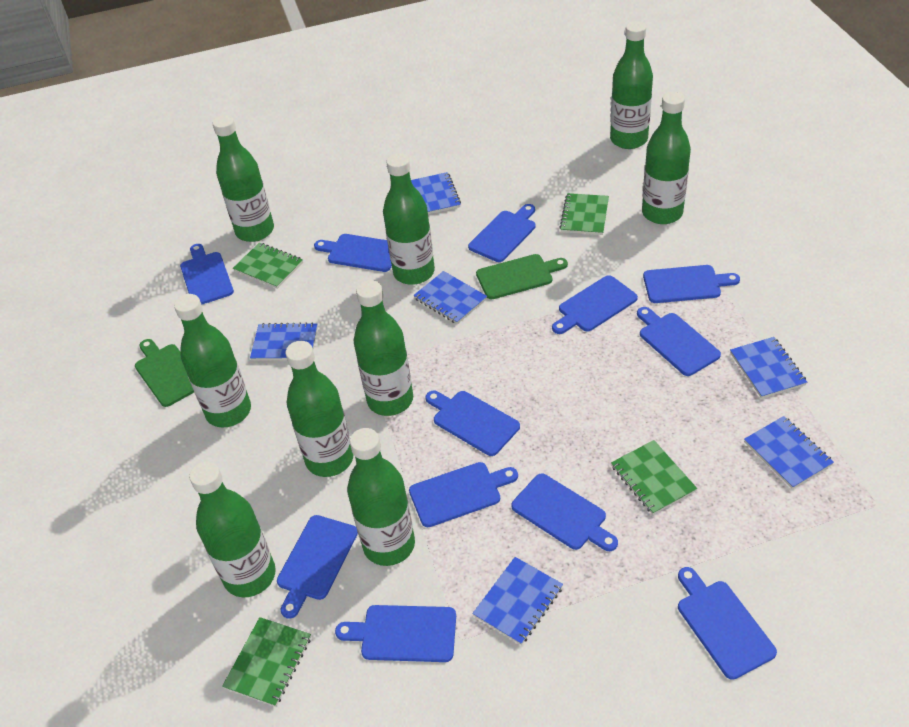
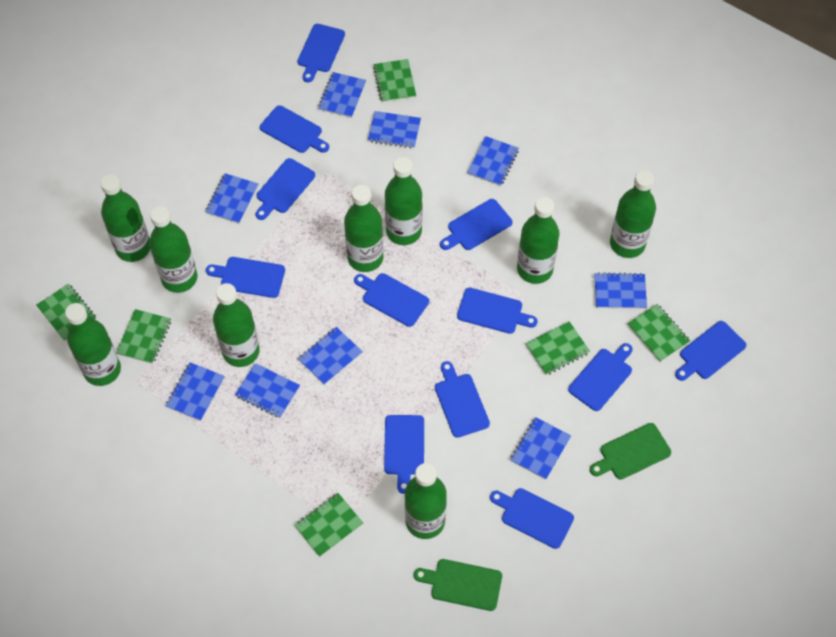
blue notebook: [250,322,318,361] [411,172,461,214] [413,271,487,324] [472,557,563,645] [730,337,807,398] [744,416,834,489] = 6 -> [165,362,225,421] [205,173,258,224] [235,363,300,418] [298,327,363,385] [318,72,366,118] [368,111,421,149] [467,136,519,186] [511,417,571,480] [595,273,647,309] = 9
green notebook: [222,617,311,707] [233,243,303,289] [559,193,609,235] [611,440,697,515] = 4 -> [36,284,96,341] [116,309,171,364] [294,493,363,557] [373,59,416,103] [526,321,590,375] [628,304,690,362] = 6

